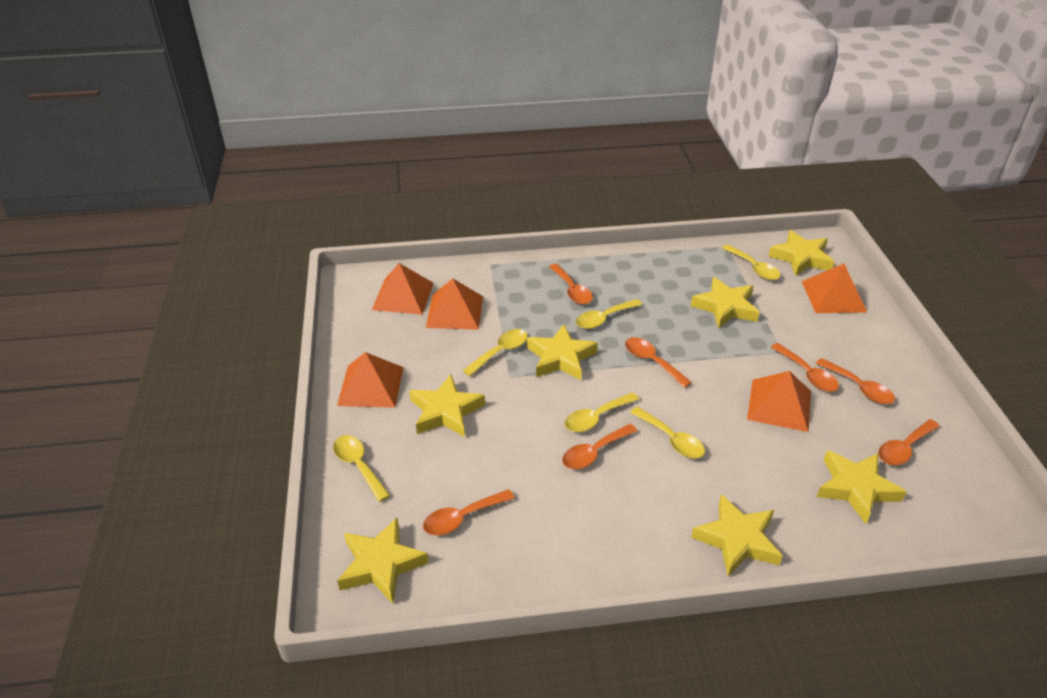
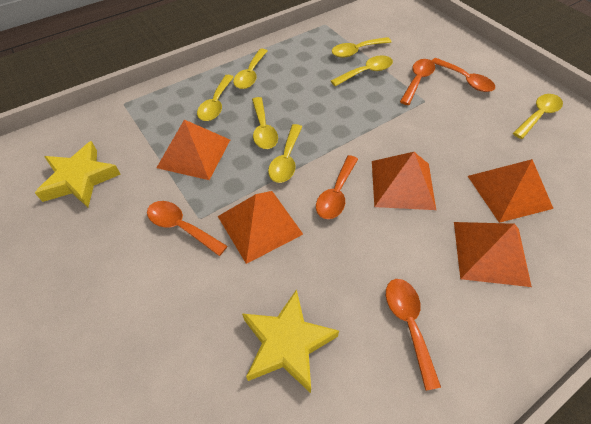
orange spoon: [423,489,515,535] [549,264,593,304] [562,424,637,469] [625,337,692,388] [771,343,839,392] [816,358,895,404] [878,419,940,465] = 7 -> [147,201,227,256] [316,155,358,219] [386,279,441,391] [400,59,435,105] [431,58,495,92] = 5
yellow spoon: [333,435,390,502] [463,329,528,376] [565,392,639,432] [576,299,642,329] [630,407,705,458] [722,244,780,280] = 6 -> [197,75,234,121] [233,49,268,89] [252,97,278,149] [268,124,302,183] [331,55,393,86] [332,37,392,58] [513,94,563,139] = 7
yellow star: [337,518,429,604] [410,374,485,437] [527,324,598,380] [691,277,760,328] [691,494,783,577] [769,230,835,276] [817,450,907,524] = 7 -> [35,141,121,207] [242,289,339,393] = 2

